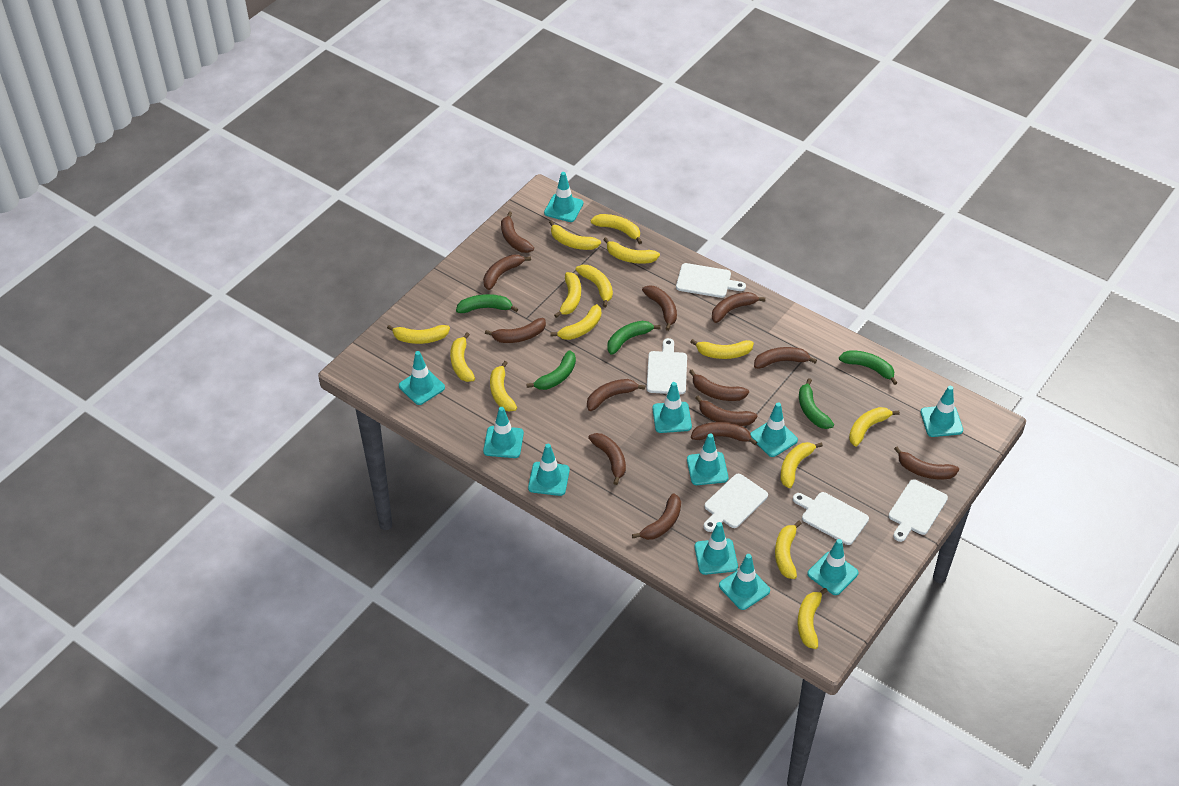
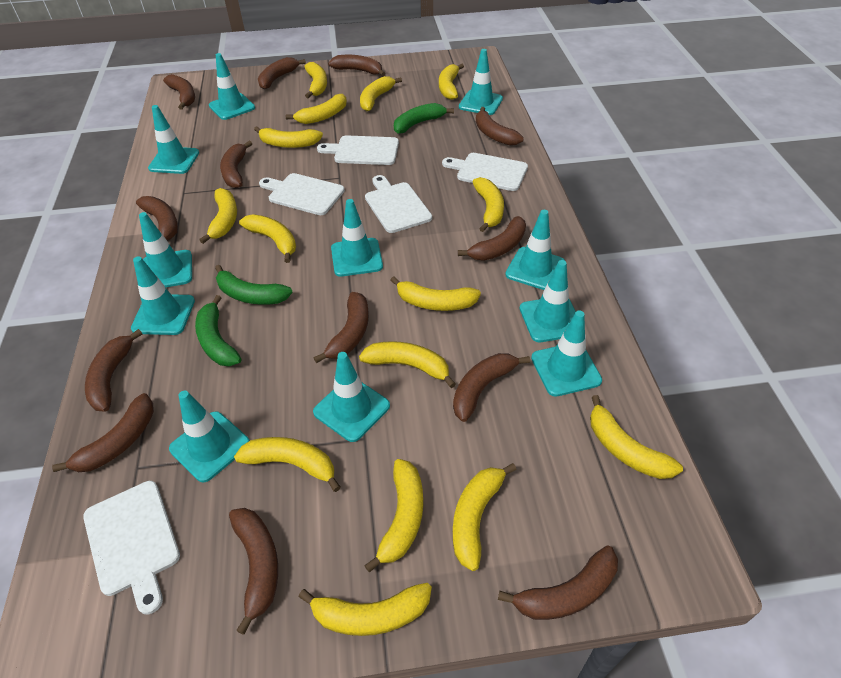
green banana: [456,294,518,313] [526,350,576,390] [607,321,661,355] [799,378,834,429] [839,350,897,385] = 5 -> [195,295,241,366] [215,265,293,305] [394,103,454,134] = 3
yellow banana: [387,325,450,344] [450,333,475,382] [490,361,517,411] [549,220,601,250] [550,304,601,340] [554,272,581,318] [575,265,613,307] [591,214,642,244] [603,237,660,264] [690,339,754,359] [775,521,802,579] [780,442,823,488] [798,588,828,649] [849,407,900,447] = 14 -> [199,188,237,244] [234,437,341,492] [239,215,296,263] [254,126,323,148] [286,94,347,124] [299,583,432,636] [304,62,327,98] [359,341,456,388] [360,76,402,111] [364,459,423,572] [390,276,481,311] [439,64,464,100] [453,463,517,571] [473,177,504,232] [590,395,683,479] = 15

